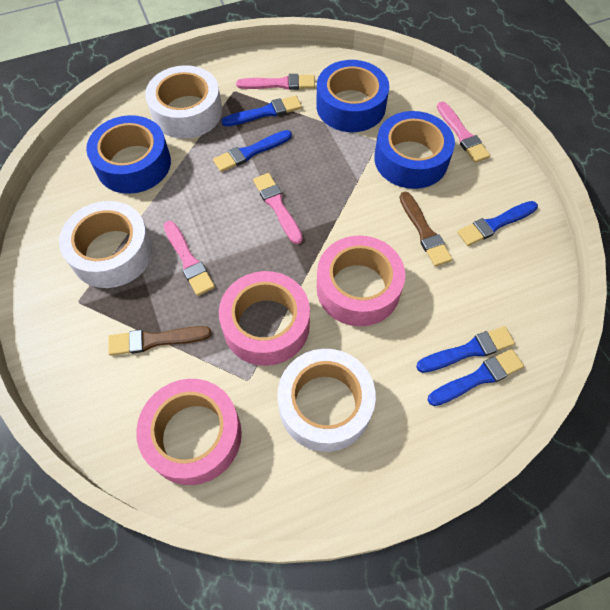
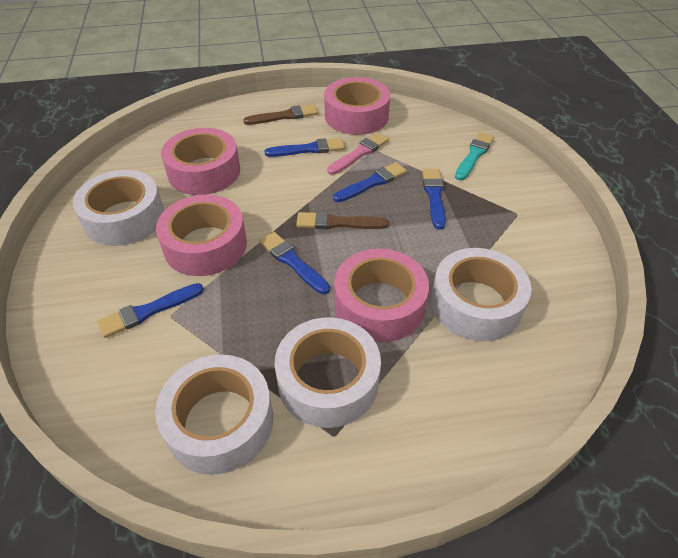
blue tape: [86,115,171,194] [316,60,389,132] [374,111,455,189] = 3 -> none = 0
pink brush: [164,221,215,296] [236,74,315,90] [253,173,303,244] [437,102,490,163] = 4 -> [327,133,389,175] = 1
pink tape: [136,379,242,485] [219,271,310,366] [317,236,405,326] = 3 -> [156,195,247,276] [161,128,240,195] [324,77,390,135] [334,249,429,342] = 4
turquoise brush: none = 0 -> [455,132,494,180] = 1
white tape: [59,201,153,288] [145,65,222,139] [278,349,376,452] = 3 -> [73,170,164,246] [155,355,273,475] [275,317,381,428] [431,248,532,341] = 4

